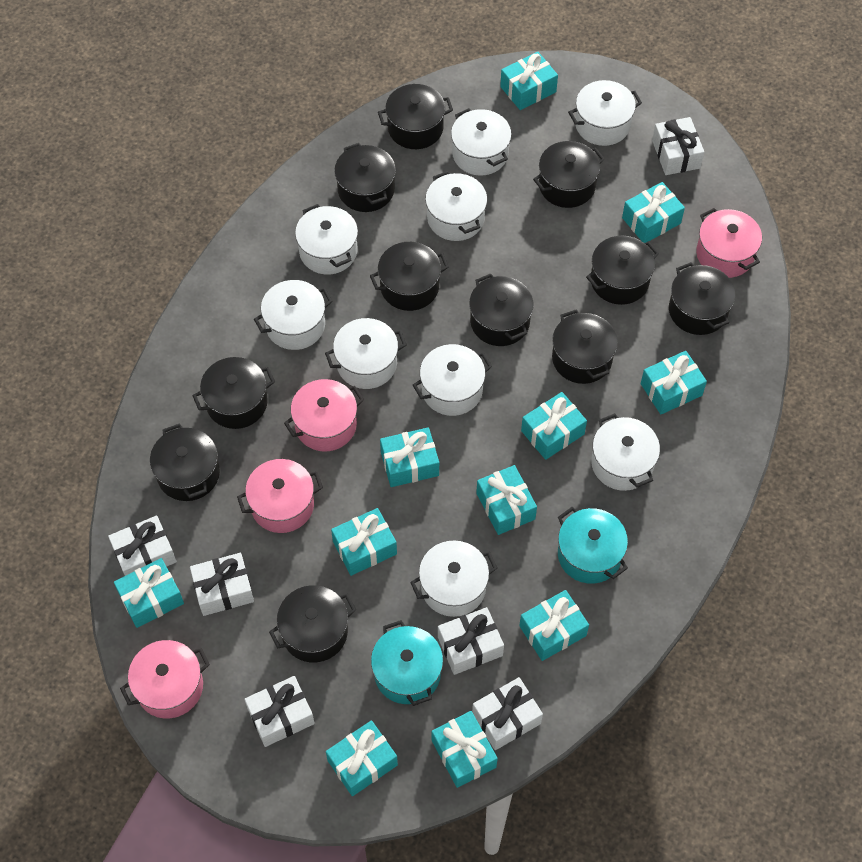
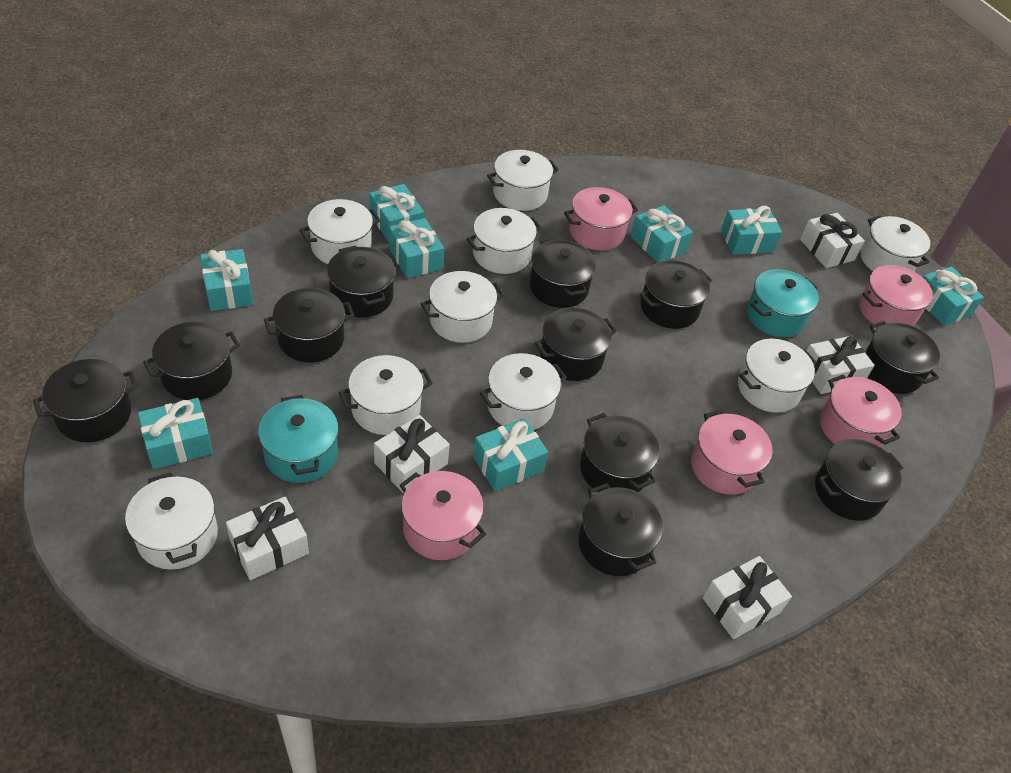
pink pot: [120,640,210,718] [237,459,323,533] [284,379,364,452] [696,208,762,278] = 4 -> [400,471,486,560] [564,187,638,250] [691,410,772,495] [820,374,902,447] [859,265,934,327] = 5
turquoise gift: [114,558,184,628] [326,720,398,796] [331,508,397,576] [380,427,439,487] [432,711,498,788] [476,465,537,535] [500,52,558,110] [519,590,589,661] [521,392,587,460] [622,182,685,243] [641,351,707,414] = 11 -> [138,398,213,469] [200,249,253,311] [369,184,424,242] [389,218,444,278] [473,418,548,491] [631,205,693,263] [721,206,782,255] [923,267,984,326] = 8
white gift: [108,515,176,576] [190,553,254,616] [244,676,315,747] [438,607,504,675] [472,677,543,750] [652,117,704,175] = 6 -> [226,497,309,580] [374,415,450,493] [703,556,792,639] [800,213,865,268] [807,336,875,394] = 5

